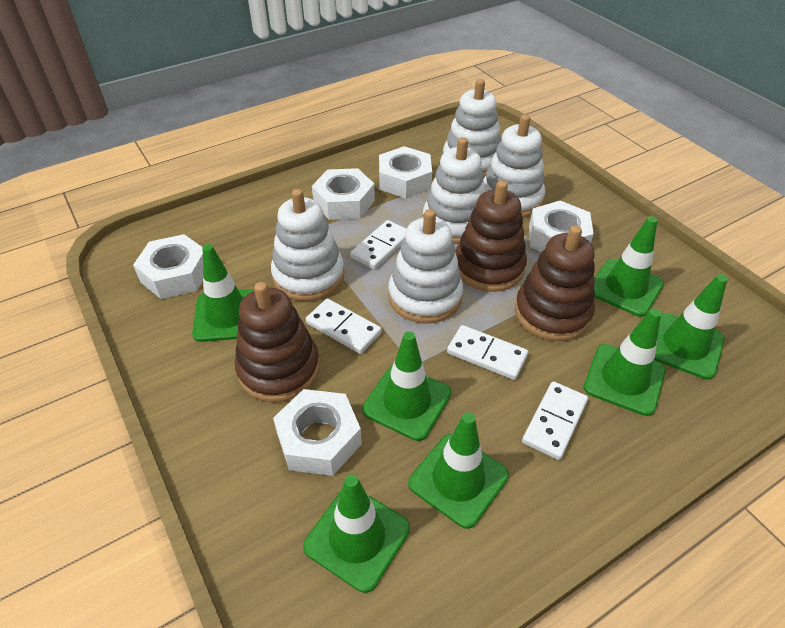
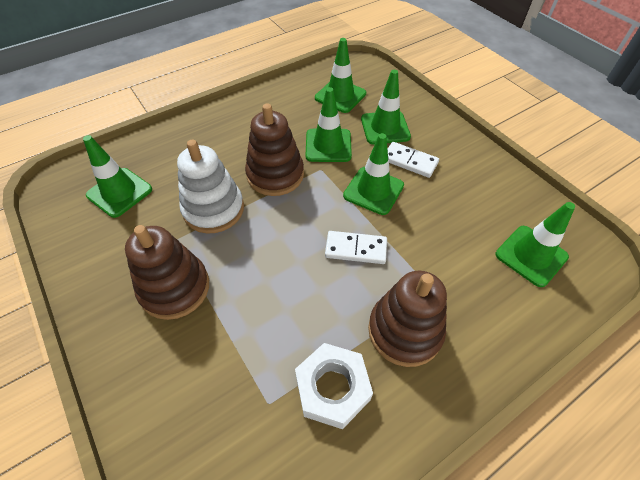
green traffic cone: [192,244,254,342] [303,474,410,593] [362,331,451,441] [408,412,509,529] [584,308,666,416] [594,216,664,317] [654,274,727,380] = 7 -> [83,135,152,218] [306,87,352,162] [315,38,366,113] [343,133,404,215] [361,70,411,144] [496,202,575,287] = 6
white domino: [306,298,382,354] [350,220,407,269] [447,325,528,380] [522,381,588,460] = 4 -> [325,231,387,264] [388,142,439,178] = 2
white nut: [133,234,203,299] [273,389,362,476] [312,168,375,220] [379,146,432,198] [529,200,594,252] = 5 -> [295,343,373,429] = 1
white stacking toy: [271,189,344,301] [388,209,463,324] [423,137,486,244] [443,79,501,177] [483,114,545,218] = 5 -> [177,140,244,234] = 1

